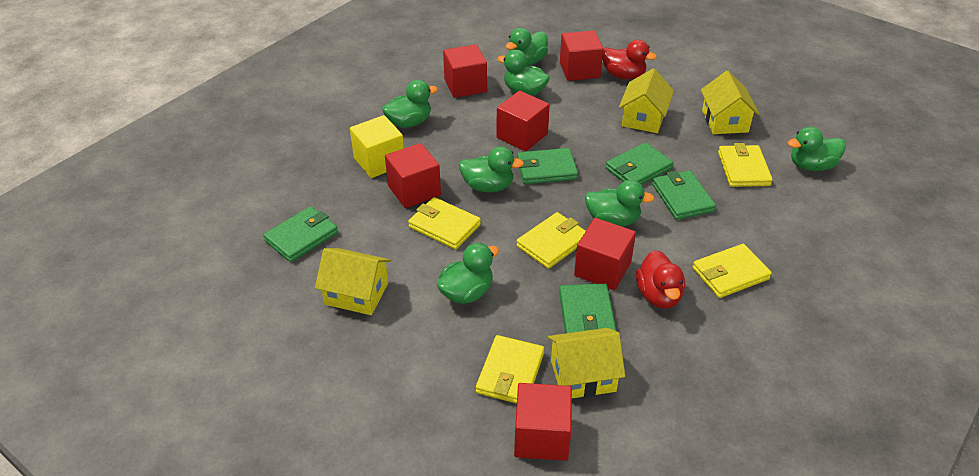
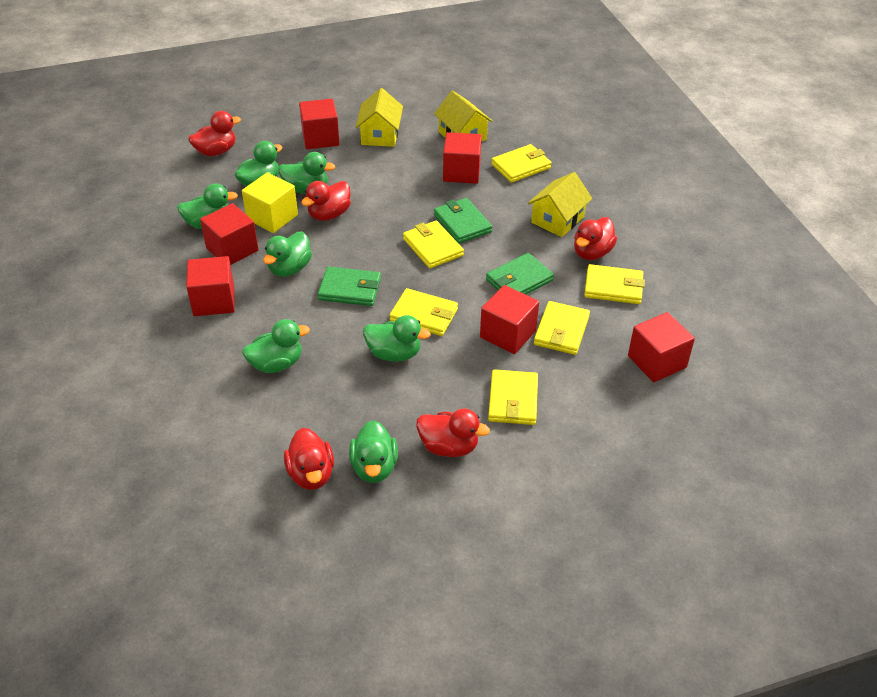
green wallet: [263,206,338,262] [517,148,578,184] [559,284,616,334] [606,142,673,184] [652,170,716,220] = 5 -> [318,267,381,306] [434,198,492,243] [486,253,554,295] = 3
red duck: [602,40,657,79] [636,250,685,308] = 2 -> [188,111,241,156] [284,428,334,490] [301,181,351,221] [416,408,490,457] [574,217,617,260] = 5
yellow house: [315,248,391,315] [548,328,625,398] [619,68,674,133] [701,71,759,134] = 4 -> [355,88,403,147] [434,90,493,142] [528,172,592,237] = 3
yellow wallet: [408,197,481,249] [476,335,544,404] [516,212,586,269] [692,244,772,298] [718,143,773,187] = 5 -> [389,288,458,336] [403,221,464,268] [488,369,538,425] [491,144,551,183] [534,301,590,355] [584,264,645,304] = 6

